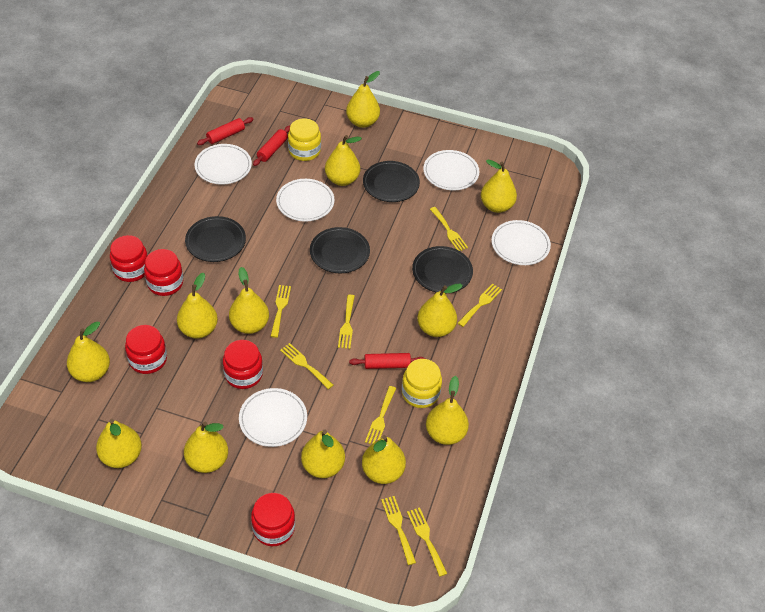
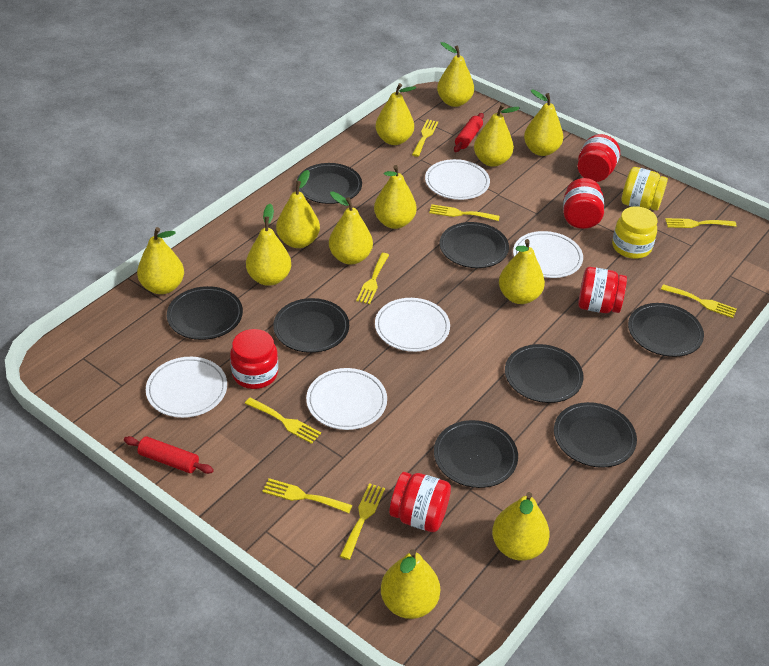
black plate: [185,216,246,262] [310,227,370,273] [363,161,420,202] [412,246,473,293] = 4 -> [167,286,243,340] [273,298,349,353] [297,163,362,204] [434,420,518,488] [440,222,509,268] [505,344,584,403] [554,402,637,468] [628,303,704,357] = 8
red rolling pin: [197,117,254,145] [253,126,290,166] [349,353,426,369] = 3 -> [124,436,214,474] [454,113,484,152] = 2

